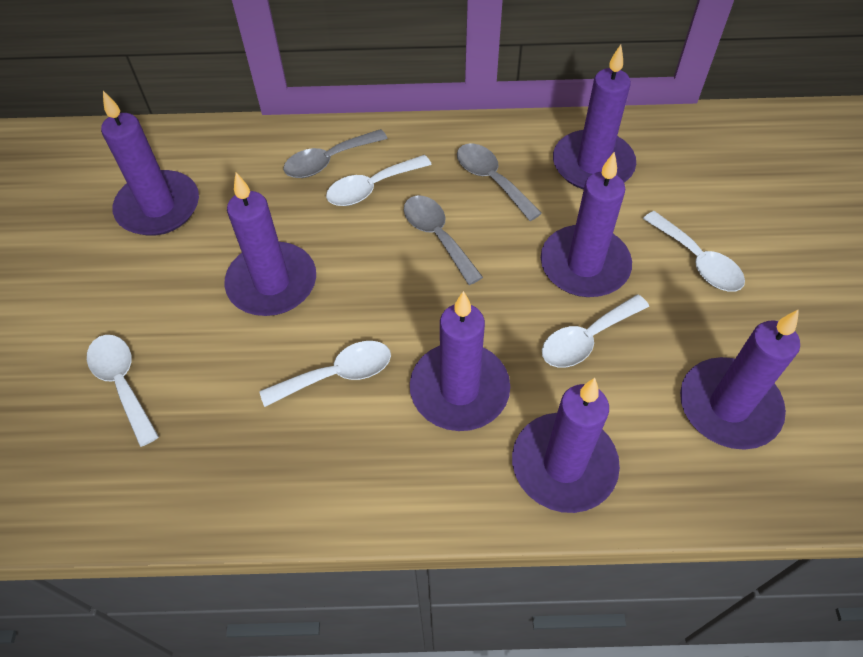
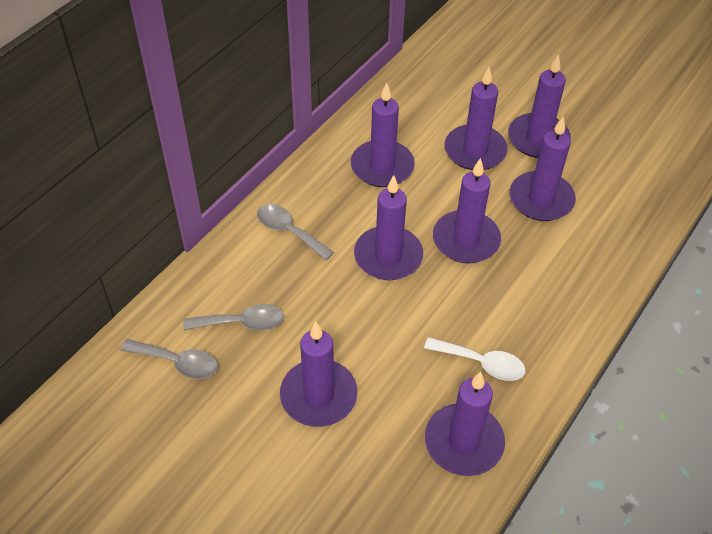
purple candle: [101,91,199,236] [224,173,316,316] [410,291,510,431] [512,378,620,513] [541,152,632,297] [553,45,636,189] [680,309,800,450] = 7 -> [280,322,357,427] [351,83,415,187] [354,175,423,280] [425,372,505,476] [433,158,501,263] [445,67,508,170] [508,54,571,158] [510,117,576,221] = 8
white spoon: [87,335,159,447] [259,341,391,407] [326,155,432,206] [542,294,649,368] [643,211,745,292] = 5 -> [424,337,525,381] = 1

